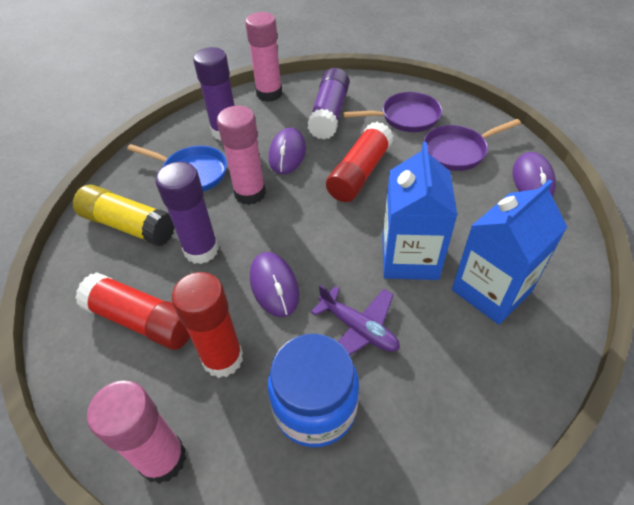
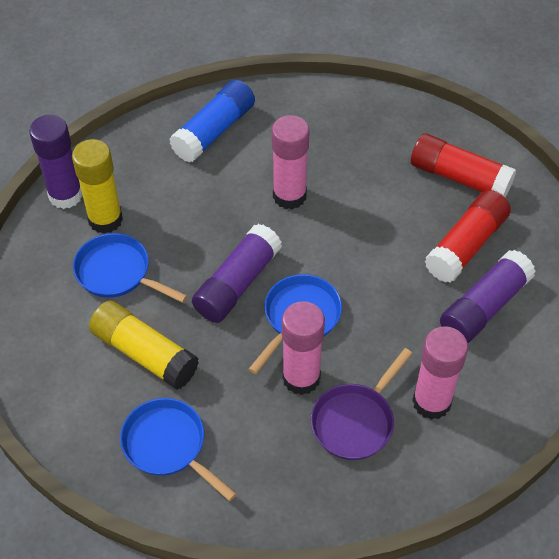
blue carton: [382,142,457,280] [452,179,567,325] = 2 -> none = 0
blue glue stick: none = 0 -> [170,80,255,163] = 1
blue jar: [268,334,359,447] = 1 -> none = 0
blue pan: [127,144,227,192] = 1 -> [73,233,188,303] [120,398,237,501] [249,274,342,374] = 3
purple mouse: [250,252,299,317] [269,128,306,174] [513,152,556,197] = 3 -> none = 0
purple pan: [343,92,442,132] [423,119,521,171] = 2 -> [311,348,413,460] = 1
purple plane: [311,284,399,355] = 1 -> none = 0
red glue stick: [75,272,190,350] [172,272,243,378] [326,122,394,202] = 3 -> [411,134,516,197] [425,190,511,283] = 2
yellow glue stick: [73,184,175,246] = 1 -> [72,139,123,234] [89,301,199,390] = 2

